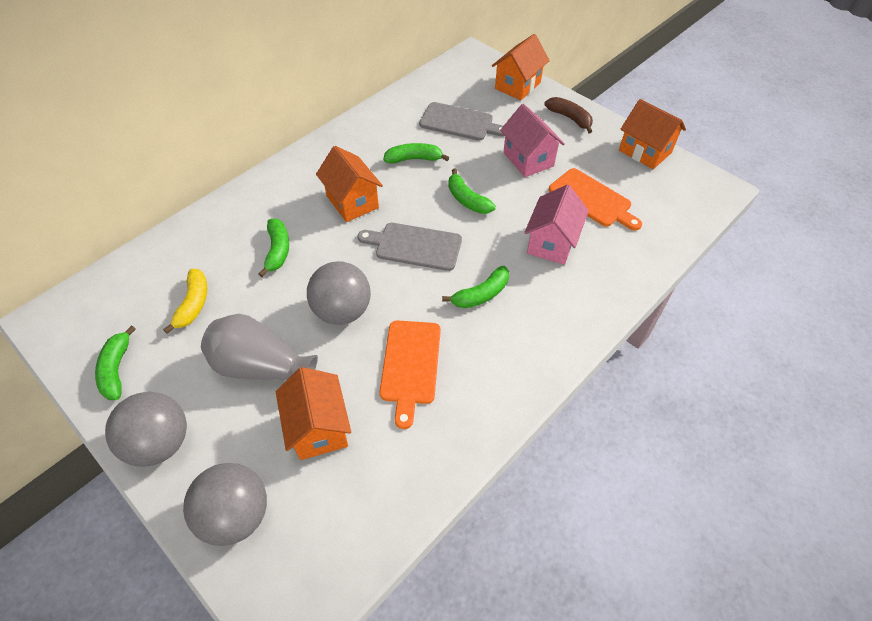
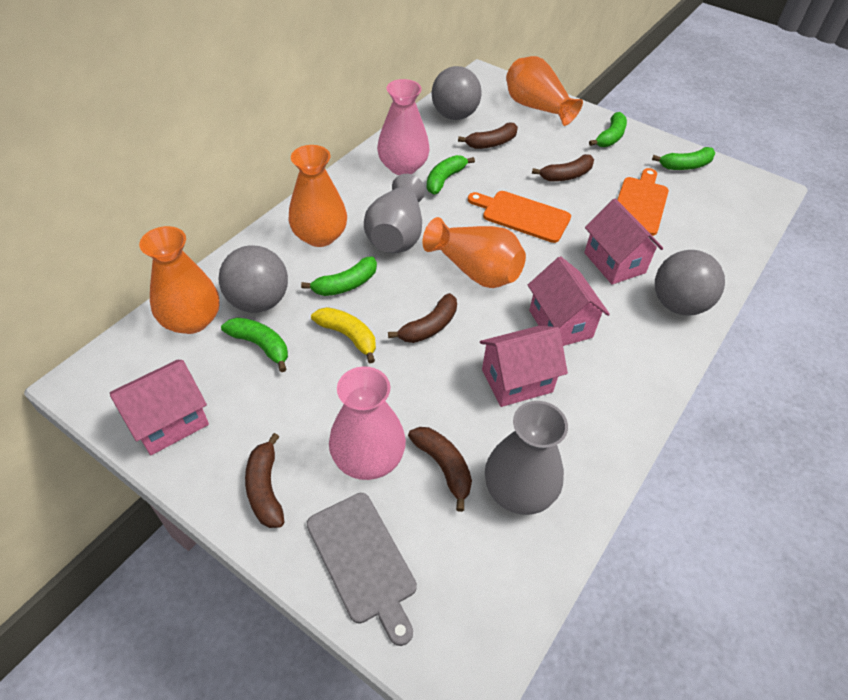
brown banana: [544,97,593,134] = 1 -> [245,433,284,528] [388,293,457,343] [408,427,472,512] [458,122,518,149] [532,154,594,181] = 5
grey cutting board: [358,223,462,271] [419,102,505,141] = 2 -> [307,493,417,646] = 1
grey vase: [201,314,318,380] = 1 -> [364,174,425,253] [485,401,568,515] = 2
orange house: [276,367,351,460] [316,146,383,222] [492,34,550,100] [619,99,686,169] = 4 -> none = 0
orange vase: none = 0 -> [139,226,220,334] [289,145,347,247] [422,217,526,288] [506,56,583,126] = 4
pink house: [500,104,565,177] [524,185,589,265] = 2 -> [110,360,209,455] [480,326,568,407] [528,256,610,346] [584,198,663,285] = 4
pink vase: none = 0 -> [329,366,406,480] [377,79,430,175] = 2

